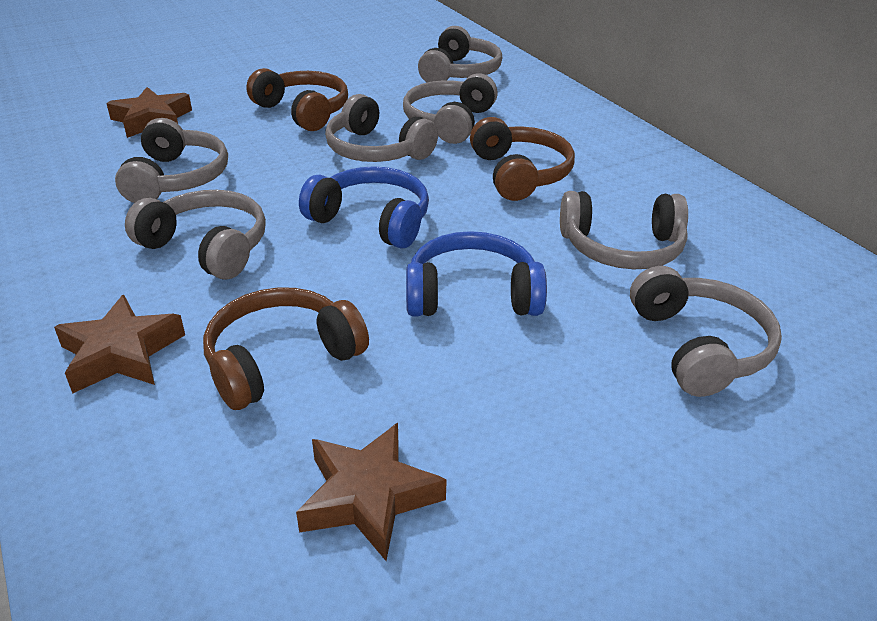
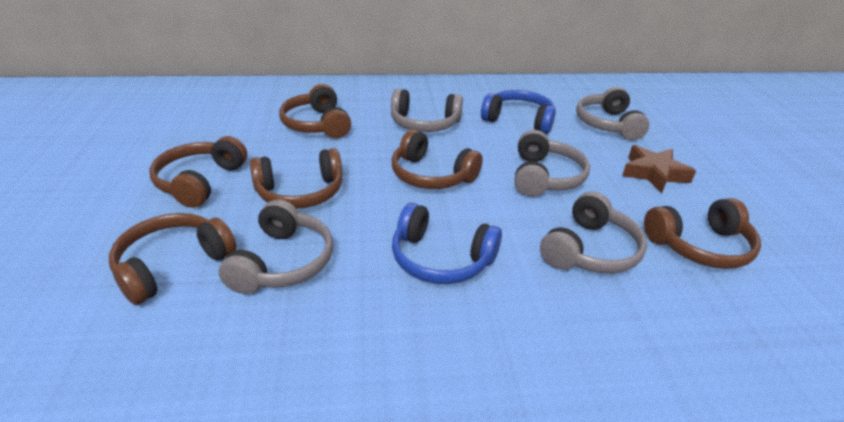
brown headphones: [203,287,369,410] [246,68,348,131] [470,117,575,201] = 3 -> [109,213,236,305] [149,136,247,208] [250,148,342,209] [279,84,351,138] [392,129,483,189] [644,198,761,269] = 6
brown star: [54,295,185,394] [106,87,192,138] [296,423,447,561] = 3 -> [622,145,696,193] = 1
grey headphones: [115,118,228,203] [125,190,266,280] [325,94,438,162] [403,73,498,144] [418,26,502,82] [560,191,688,269] [630,266,782,397] = 7 -> [219,199,333,294] [391,89,463,132] [514,130,590,197] [540,192,647,273] [576,87,650,140] = 5

